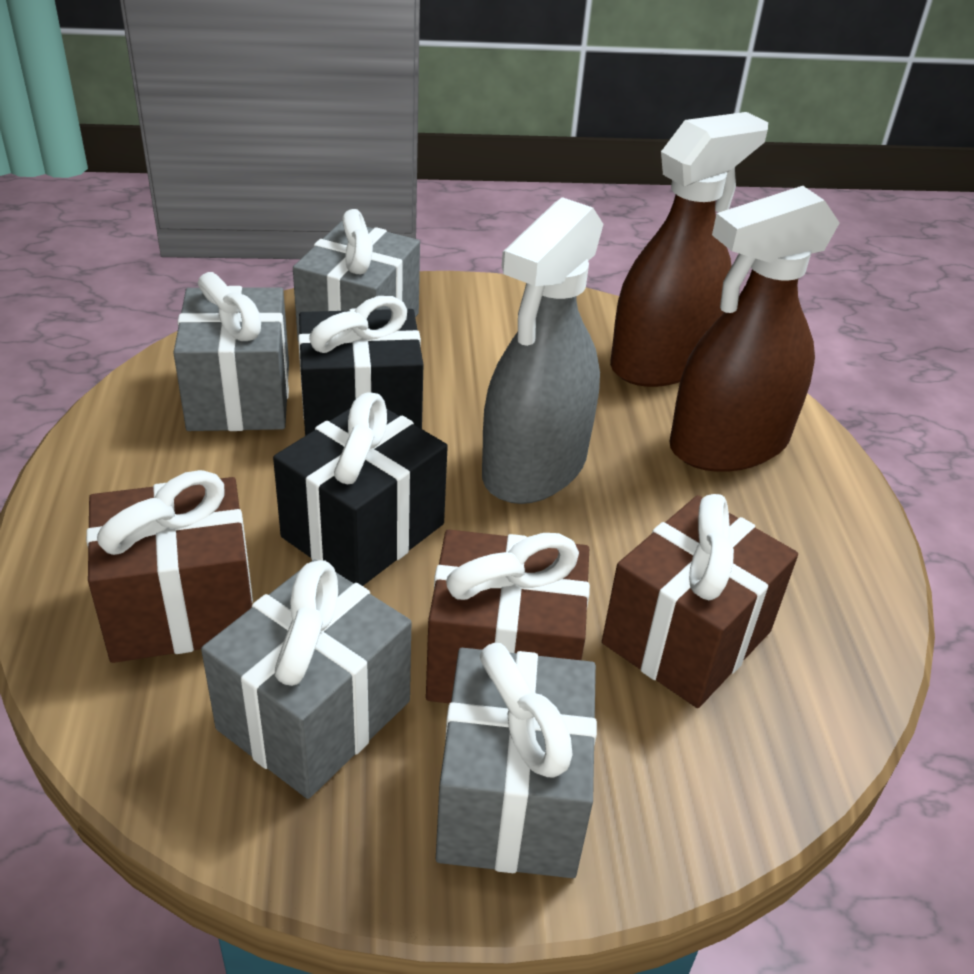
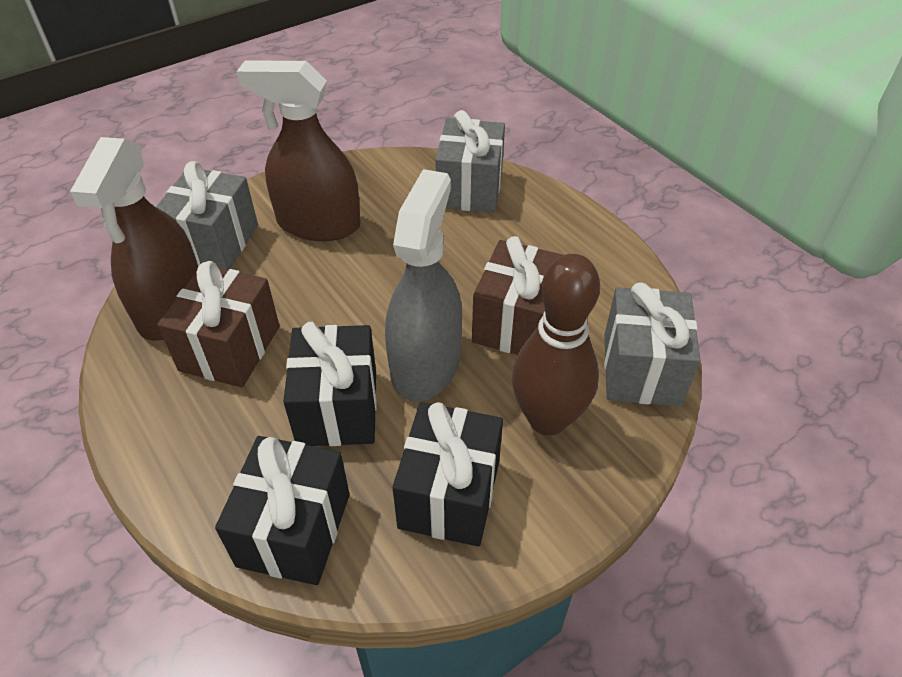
black gift: [273,393,448,586] [298,296,423,436] = 2 -> [215,436,350,585] [283,322,377,446] [392,402,503,547] = 3
brown bowling pin: none = 0 -> [512,254,600,435] = 1
brown gift: [86,470,253,663] [426,529,590,703] [602,494,798,708] = 3 -> [157,261,280,387] [472,236,563,355] = 2
grey gift: [173,272,289,431] [201,559,411,799] [293,209,420,338] [436,643,597,878] = 4 -> [156,161,258,270] [435,110,505,213] [604,282,700,406] = 3

